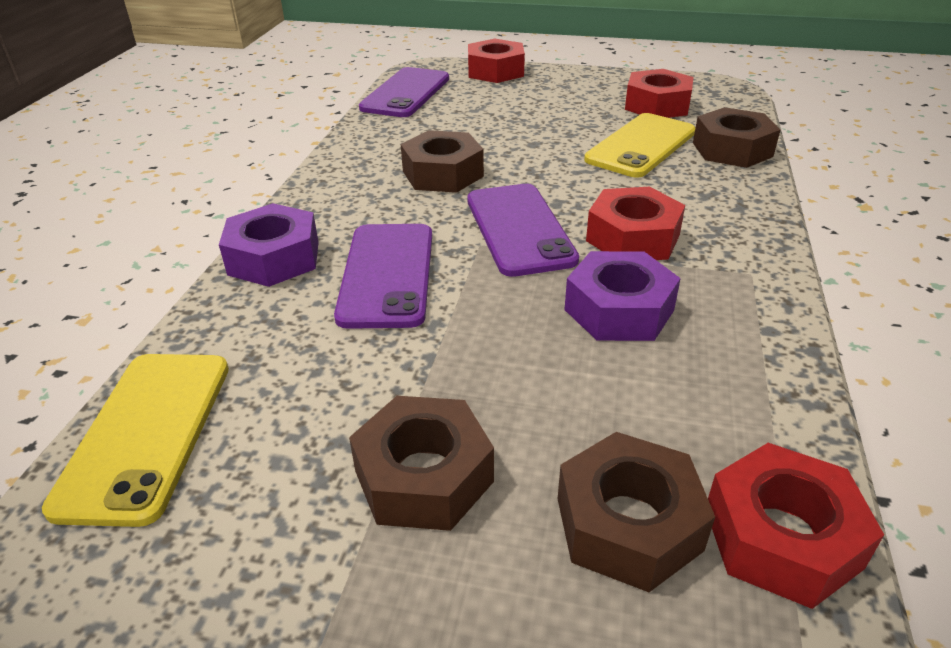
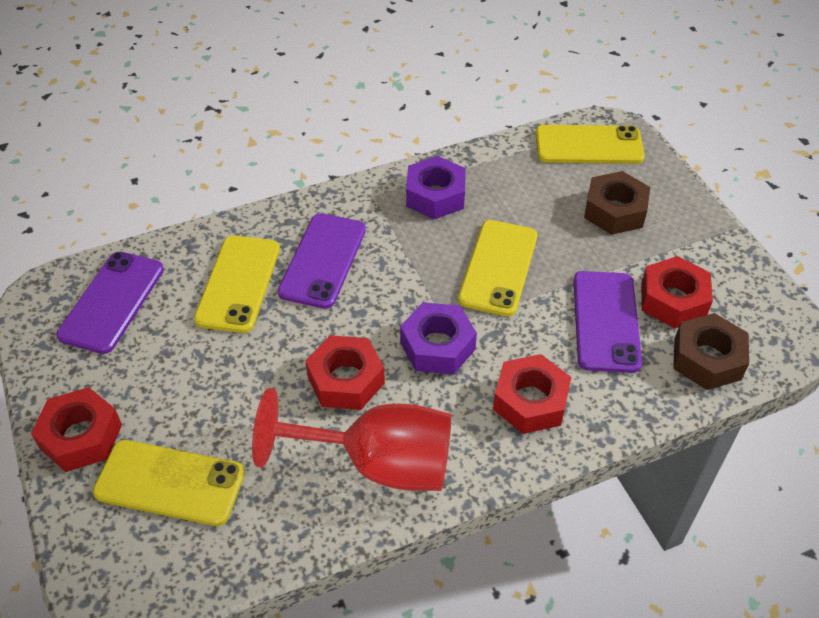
brown nut: [349,396,494,531] [401,130,484,193] [558,432,715,592] [693,107,780,168] = 4 -> [584,171,650,235] [673,313,749,390] = 2
red goblet: none = 0 -> [252,388,451,491] = 1
yellow phone: [42,354,229,527] [584,113,695,178] = 2 -> [93,440,245,526] [194,235,280,333] [458,220,537,316] [536,125,645,164] = 4

